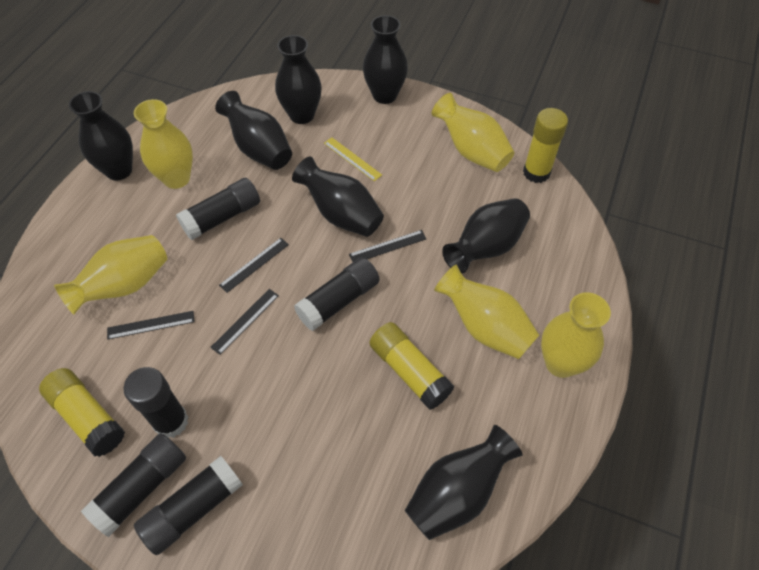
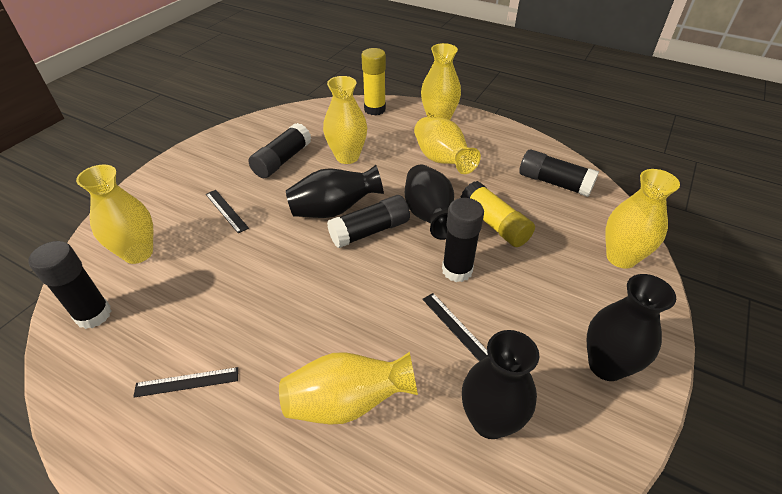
black ruler: [107,311,195,339] [210,289,279,355] [219,238,289,293] [349,230,426,262] = 4 -> [133,367,238,398] [206,190,249,233] [422,293,489,362] = 3
black vase: [69,91,133,181] [215,91,292,170] [275,35,322,124] [292,156,384,237] [363,15,408,104] [405,425,523,540] [442,198,530,273] = 7 -> [286,165,384,218] [405,164,454,240] [462,330,539,439] [587,274,676,381] = 4
yellow glue stick: [39,368,125,457] [369,322,455,410] [523,108,568,183] = 3 -> [361,48,386,116] [461,181,535,247] = 2
yellow ruler: [324,137,382,181] = 1 -> none = 0
yellow vase: [54,235,167,315] [134,99,193,189] [432,93,514,172] [434,264,539,359] [541,292,611,378] = 5 -> [76,165,153,264] [279,352,418,425] [323,76,367,164] [414,117,481,174] [421,43,461,120] [606,169,680,269] = 6

